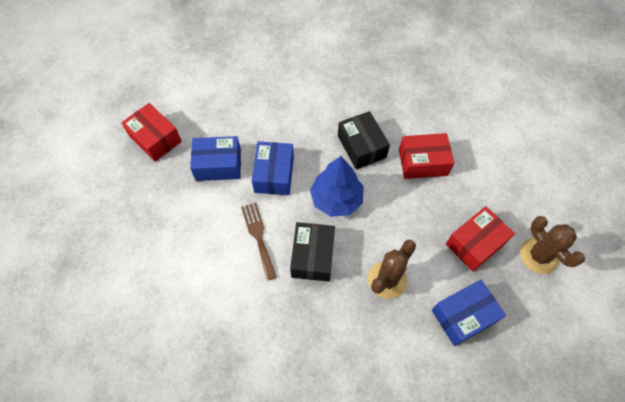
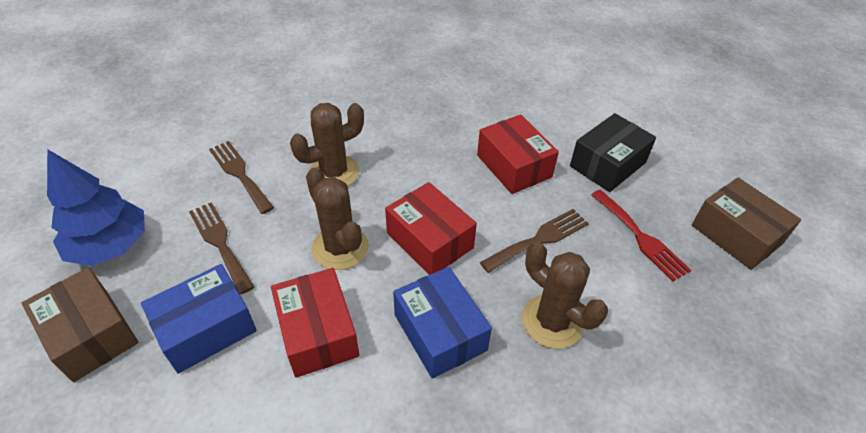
black box: [290,222,335,282] [338,111,390,169] = 2 -> [570,113,656,192] = 1
blue box: [190,136,241,181] [252,142,294,195] [432,280,506,346] = 3 -> [141,264,257,373] [393,267,492,379] = 2
brown box: none = 0 -> [22,267,139,382] [692,177,801,270] = 2
brown cactus: [368,240,416,299] [520,216,585,274] = 2 -> [290,103,364,186] [306,168,369,270] [522,242,608,349] = 3
brown fork: [241,203,277,281] = 1 -> [189,202,254,294] [209,141,274,214] [480,209,589,273] = 3
red fork: none = 0 -> [591,190,691,281] = 1

